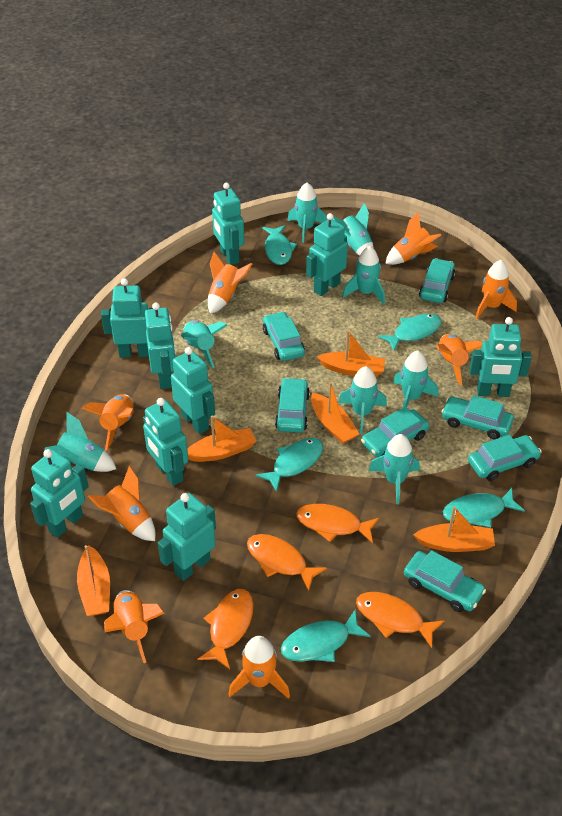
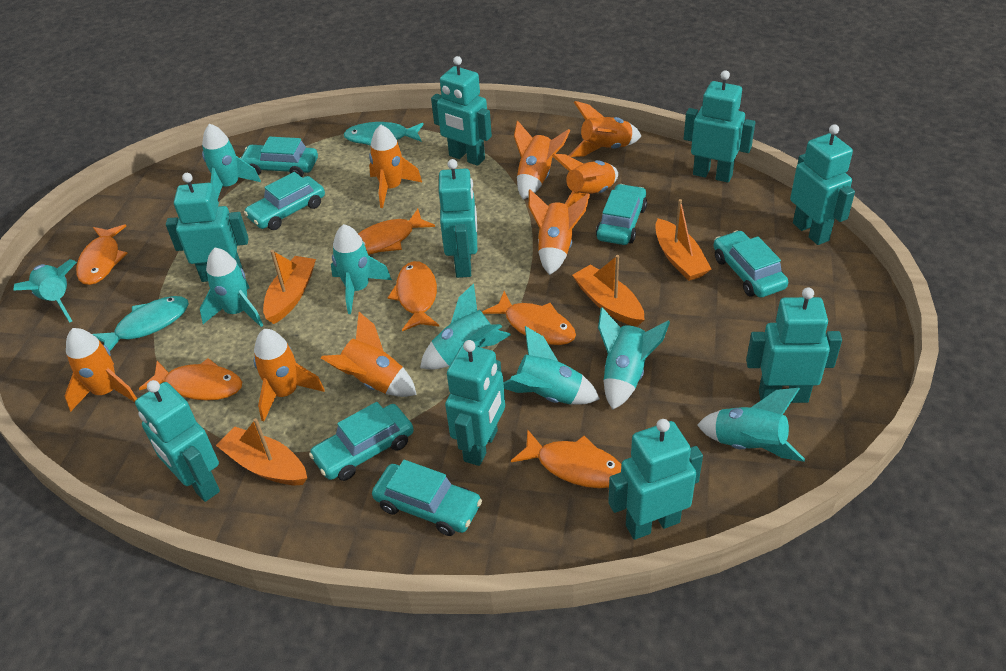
orange boat: [77,545,110,616] [187,416,257,462] [311,382,359,444] [316,330,386,377] [413,506,495,552] = 5 -> [216,418,307,485] [263,250,316,324] [572,255,645,327] [655,199,712,281] = 4
orange fish: [197,589,253,669] [247,534,327,591] [296,504,379,543] [356,592,444,648] = 4 -> [76,224,128,285] [139,358,242,401] [358,209,435,255] [387,261,439,331] [482,291,576,345] [511,429,621,488] = 6
turquoise car: [263,311,305,361] [275,378,310,433] [361,407,429,457] [404,550,486,612] [419,258,455,303] [441,395,514,440] [468,435,542,481] = 7 -> [240,137,318,177] [244,172,325,230] [309,402,414,481] [372,460,482,536] [596,184,647,245] [713,230,788,298] = 6
turquoise fish: [256,438,323,492] [262,225,297,265] [281,609,371,662] [378,314,442,351] [443,488,525,528] = 5 -> [92,296,189,351] [344,122,424,146] = 2

